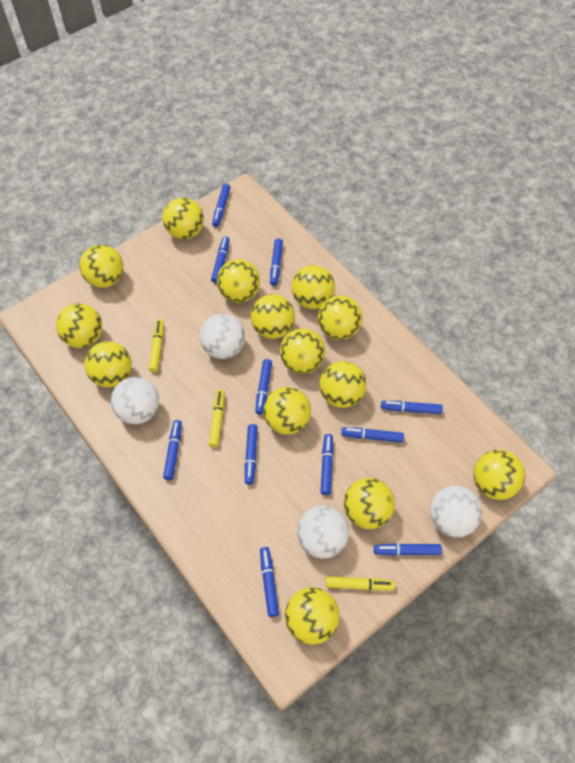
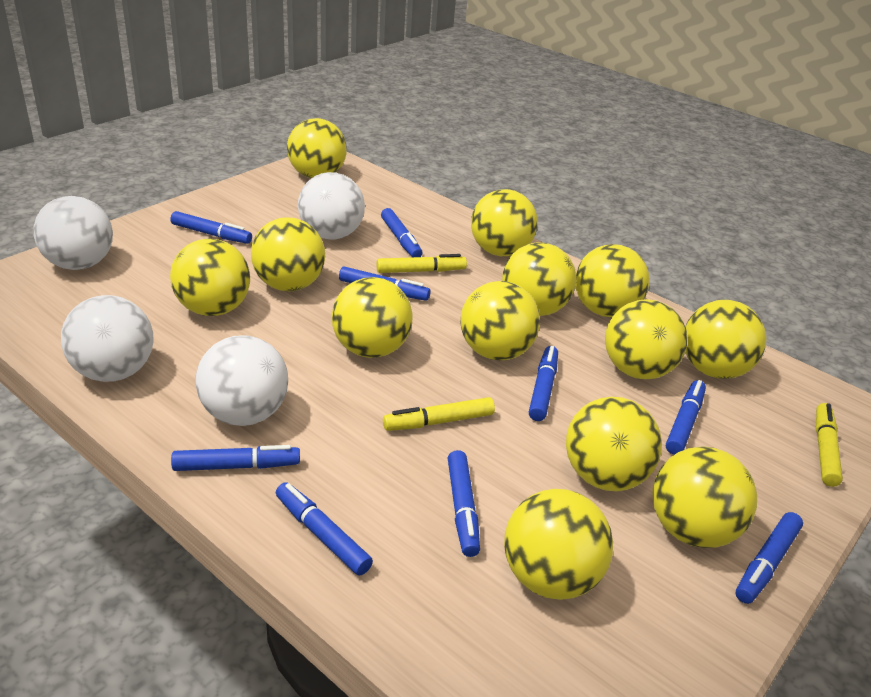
blue marker: [163,420,182,480] [211,237,230,283] [212,184,231,227] [245,424,258,485] [255,359,272,415] [260,547,279,617] [270,238,283,286] [321,434,333,495] [341,427,404,443] [374,543,442,556] [381,401,443,414] = 11 -> [170,211,252,244] [171,445,300,471] [276,482,373,576] [339,267,431,301] [381,208,422,257] [448,450,480,557] [529,346,558,421] [666,380,706,455] [736,512,803,604] = 9
yellow ball: [56,303,102,348] [79,245,123,288] [84,341,132,387] [162,197,204,239] [217,259,260,303] [251,294,295,339] [263,387,311,435] [280,328,325,374] [285,587,340,645] [292,265,335,309] [318,295,362,340] [320,361,366,408] [344,478,395,529] [473,450,525,500] = 14 -> [170,238,250,316] [251,217,325,291] [287,118,347,178] [332,277,413,358] [460,281,540,361] [471,189,538,256] [502,242,576,316] [504,489,613,600] [566,397,662,491] [576,244,650,317] [605,299,687,379] [652,446,757,548] [685,300,766,379] = 13

